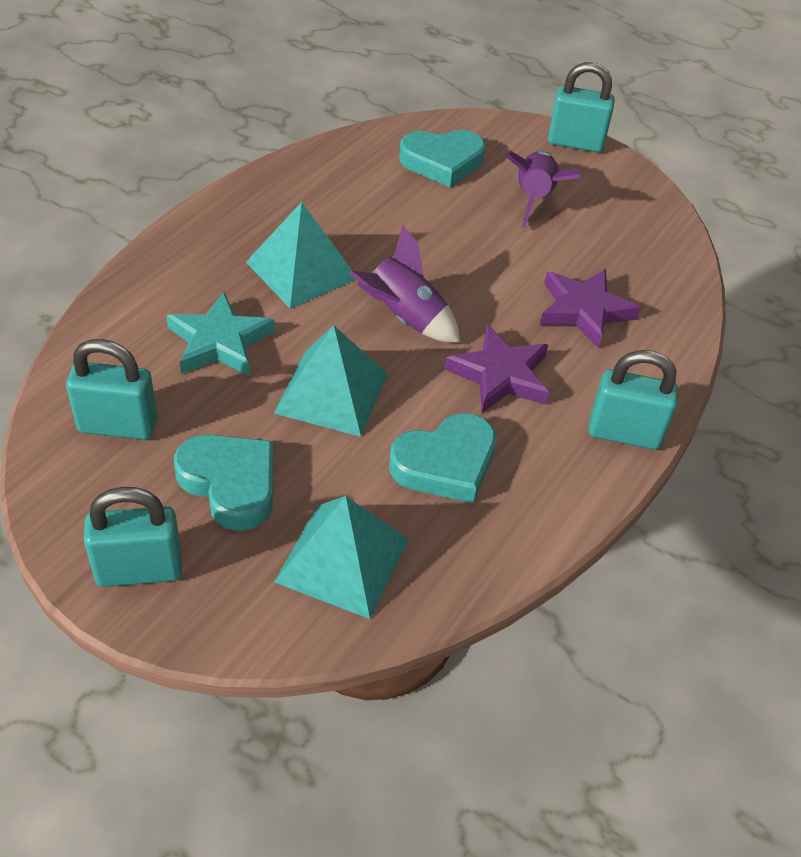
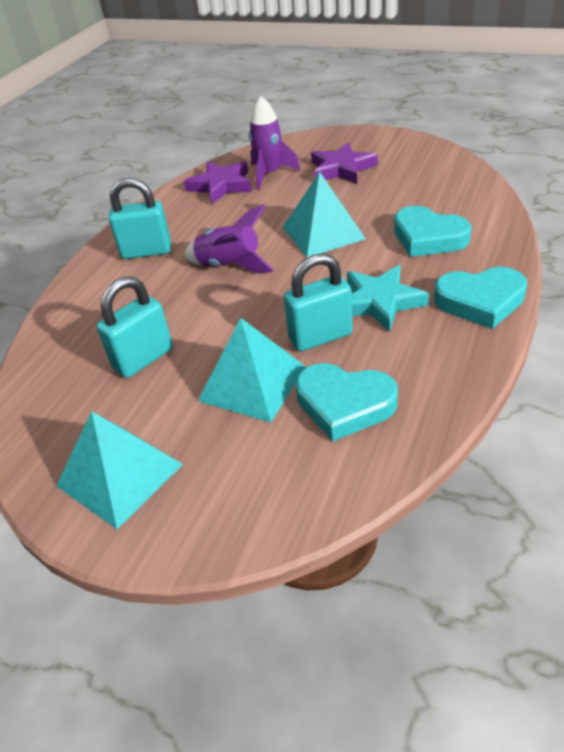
turquoise padlock: [66,339,158,440] [84,487,182,587] [548,62,615,152] [588,350,678,450] = 4 -> [97,276,173,378] [109,178,171,259] [284,253,353,352] = 3

